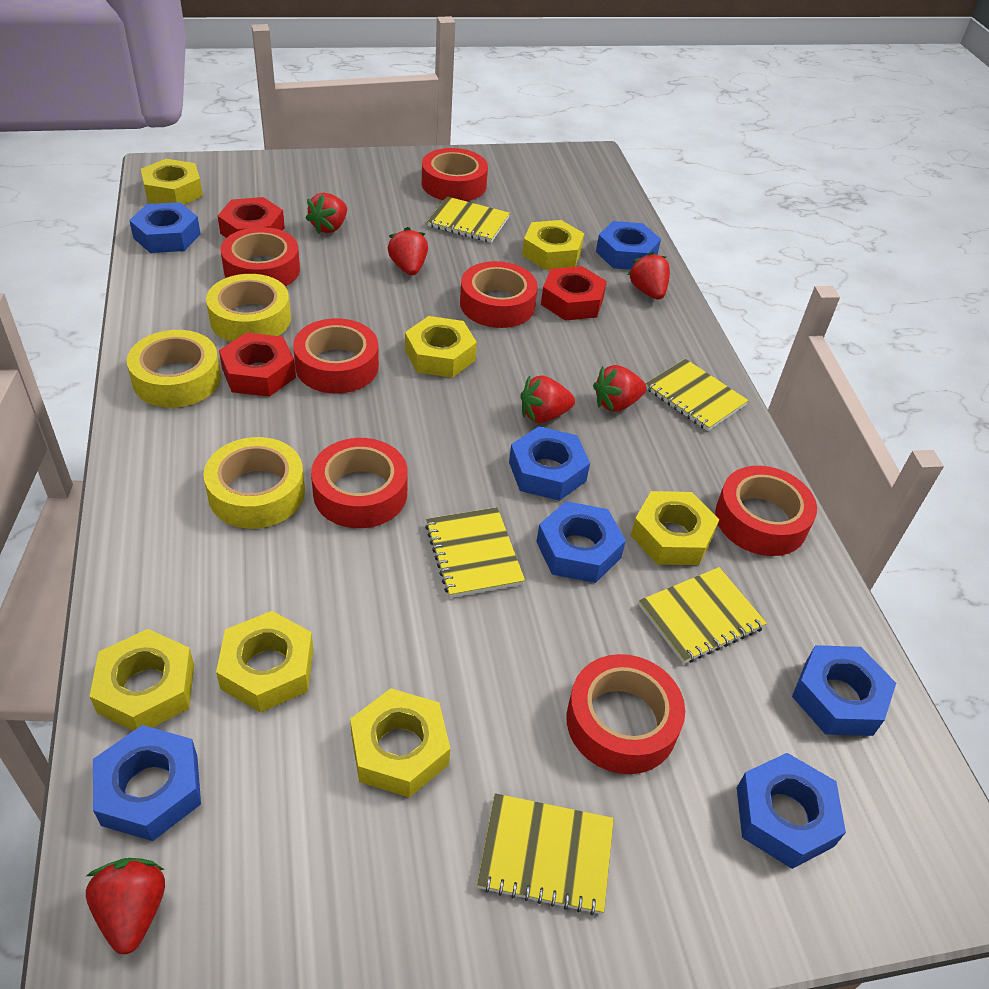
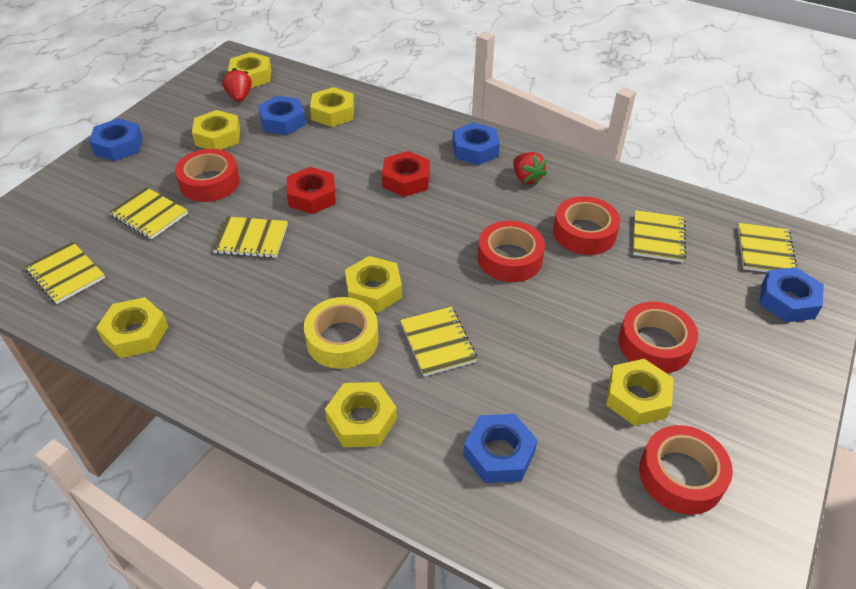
blue nut: [93,725,201,841] [129,202,201,253] [509,426,590,501] [536,501,626,583] [596,221,661,270] [737,753,846,869] [792,645,896,736] = 7 -> [89,118,143,161] [258,96,306,135] [452,122,500,165] [463,414,537,483] [759,267,824,322] = 5
red nut: [218,197,285,238] [219,332,296,397] [541,266,607,321] = 3 -> [286,167,336,214] [382,151,430,197] = 2
red strawberry: [86,858,165,954] [305,192,347,234] [388,227,428,275] [520,375,575,423] [593,365,646,412] [628,252,670,300] = 6 -> [222,68,252,102] [513,152,547,186] = 2
red tape: [221,227,300,286] [293,318,379,394] [311,438,408,528] [422,148,488,201] [460,261,538,328] [566,654,685,774] [715,466,817,556] = 7 -> [175,149,240,202] [477,221,545,282] [553,196,620,255] [618,302,698,373] [639,425,733,515] = 5
yellow notebook: [425,507,525,598] [427,196,510,243] [477,793,614,915] [639,567,767,664] [645,359,749,431] = 5 -> [25,241,105,304] [109,187,188,239] [212,217,288,258] [400,307,477,376] [633,210,686,262] [738,223,797,272] = 6
yellow tape: [127,330,221,408] [203,437,305,529] [206,274,291,342] = 3 -> [304,297,378,369] = 1

